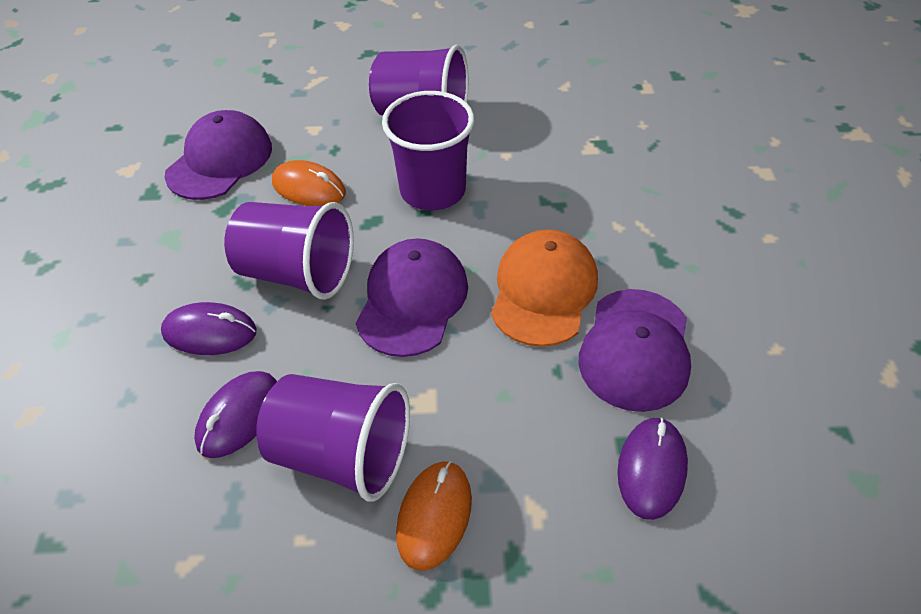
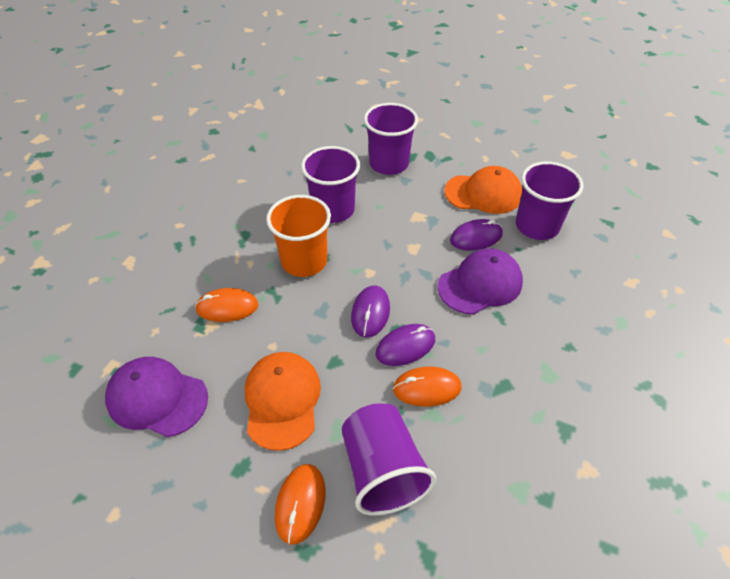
orange cap: [491,229,598,347] = 1 -> [245,352,321,451] [444,166,522,214] = 2
orange cup: none = 0 -> [266,195,331,277] = 1
orange mouse: [272,160,346,206] [396,461,472,571] = 2 -> [195,288,259,322] [275,464,325,544] [393,367,462,406] = 3
purple cap: [164,110,272,200] [356,238,468,357] [579,289,691,412] = 3 -> [105,357,208,437] [438,248,523,315] = 2

